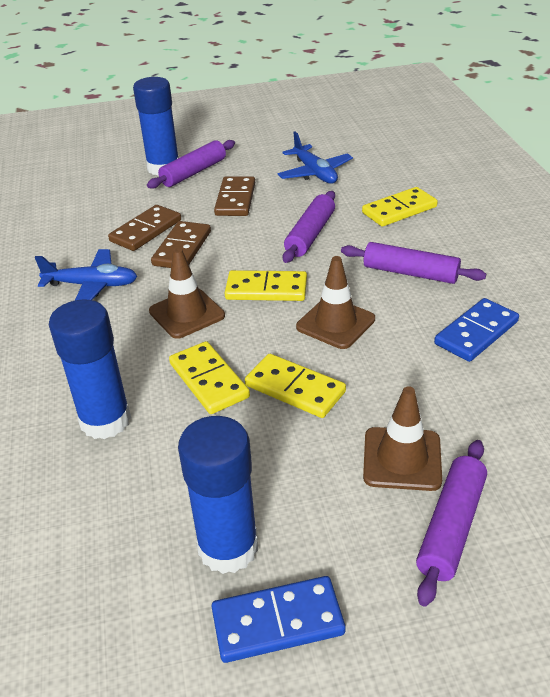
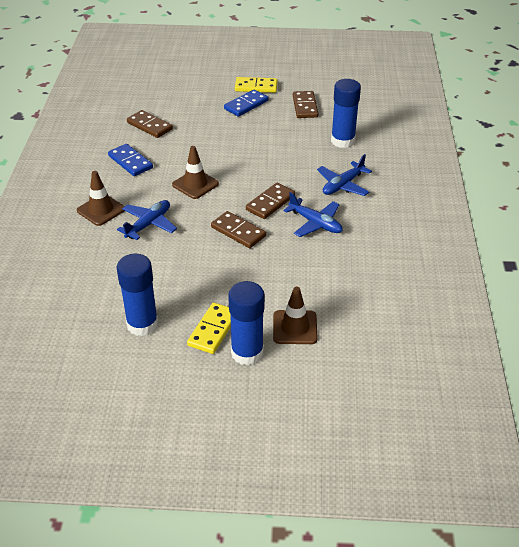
blue plane: [35,249,137,300] [278,131,353,184] = 2 -> [117,200,177,240] [283,192,343,237] [317,154,372,196] = 3
brown domino: [108,205,181,251] [151,221,211,268] [214,176,255,216] = 3 -> [127,110,173,138] [211,211,266,248] [246,183,295,219] [293,91,318,118] = 4
purple rolling pin: [147,140,235,189] [283,191,335,263] [341,242,486,284] [416,440,487,607] = 4 -> none = 0
yellow domino: [169,341,250,414] [225,270,307,301] [245,354,346,418] [362,187,438,227] = 4 -> [187,302,231,354] [235,77,278,93] = 2

